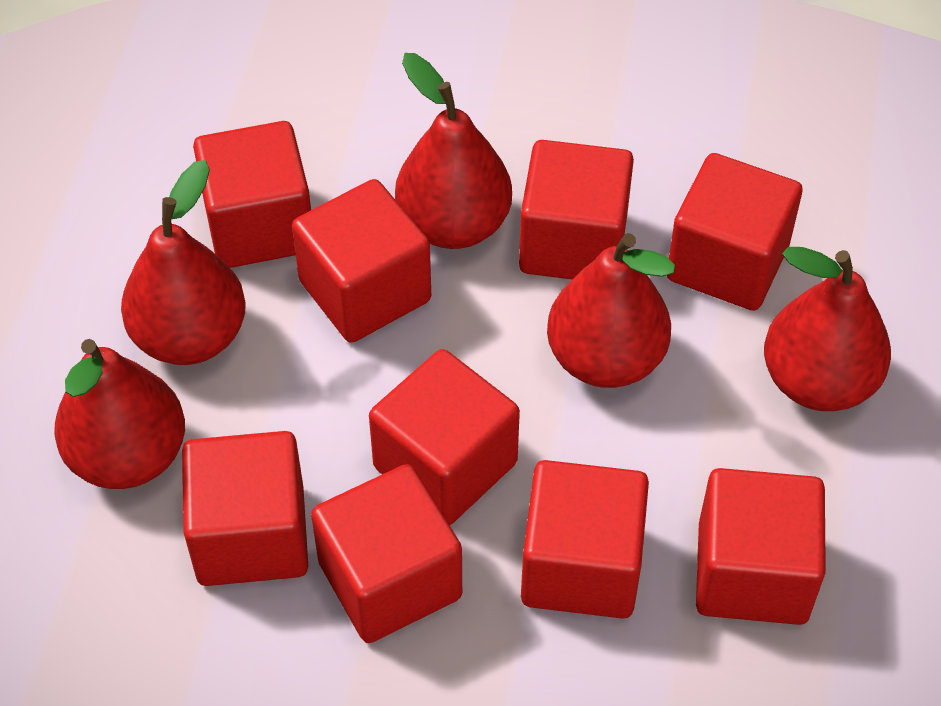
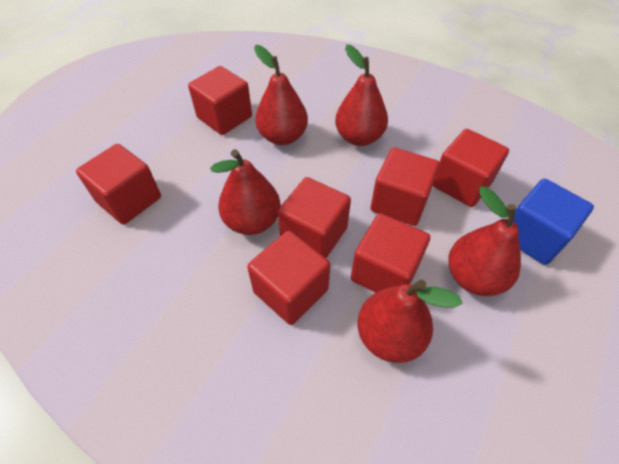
blue cube: none = 0 -> [513,178,594,265] = 1
red cube: [182,431,308,586] [193,121,311,268] [292,179,431,343] [311,464,462,643] [369,349,520,525] [519,140,634,279] [521,460,649,619] [667,153,803,311] [696,468,826,625] = 9 -> [76,144,161,225] [188,66,252,135] [247,231,330,325] [278,177,351,258] [351,213,430,293] [371,147,440,226] [433,129,509,207] = 7

